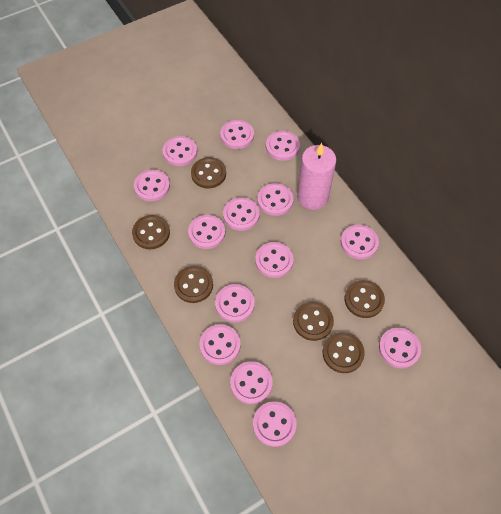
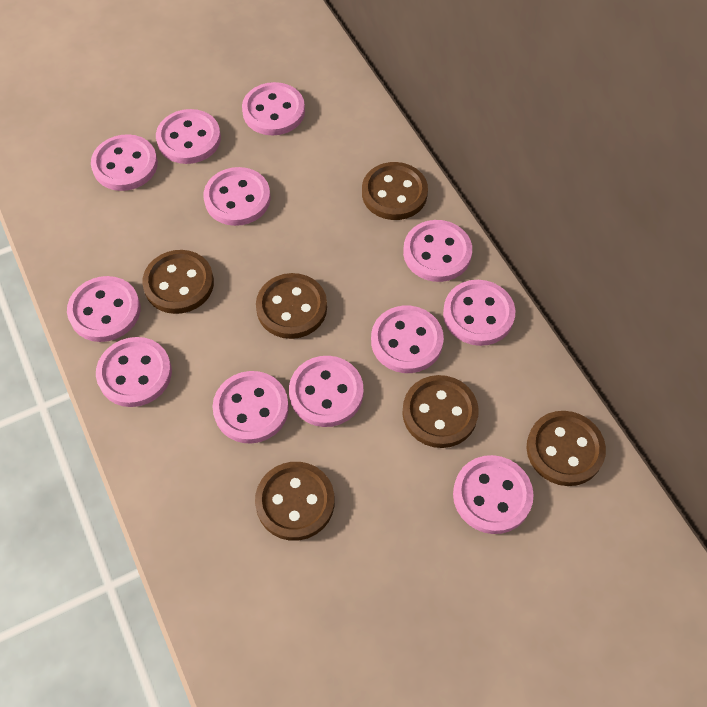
pink button: [134,170,170,202] [162,136,197,166] [188,215,226,249] [199,324,241,365] [215,284,255,323] [220,120,254,149] [223,197,260,231] [230,361,273,404] [253,402,297,447] [255,242,294,278] [257,183,294,216] [266,131,300,161] [341,225,379,259] [379,328,421,368] = 14 -> [67,276,140,342] [91,134,158,191] [96,337,172,407] [156,109,221,164] [204,167,271,226] [212,371,289,444] [242,82,305,135] [289,356,364,427] [371,306,444,373] [403,220,472,282] [443,280,515,346] [453,455,534,534] = 12
pink candle: [297,143,336,210] = 1 -> none = 0

